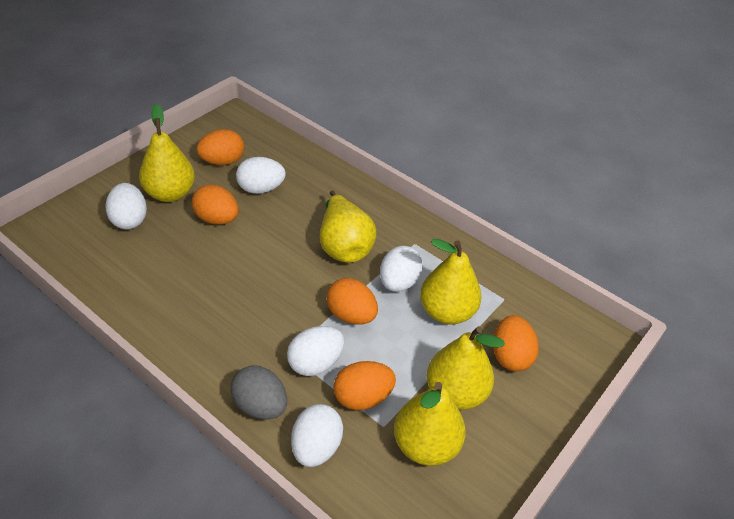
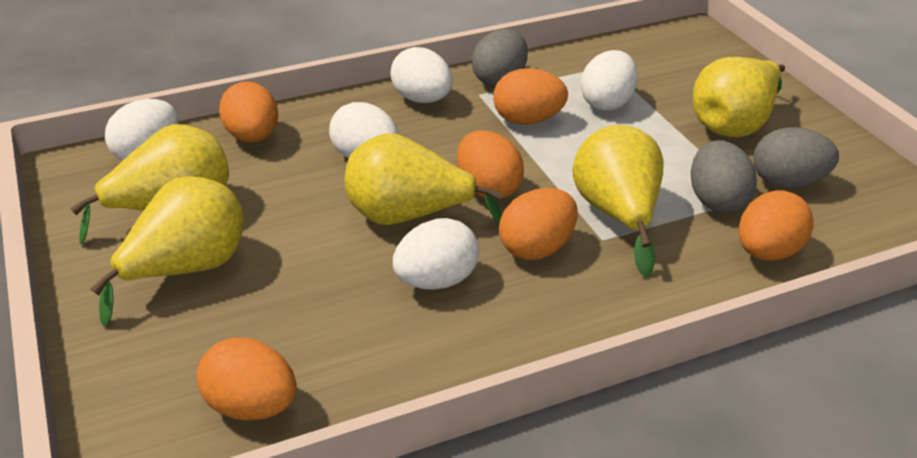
grey egg: [230,365,287,419] = 1 -> [472,29,528,87] [691,140,757,213] [754,127,839,188] = 3
orange egg: [192,184,239,225] [197,129,244,165] [327,278,378,325] [333,361,396,410] [493,315,539,371] = 5 -> [197,338,297,421] [219,81,278,142] [457,130,524,200] [493,68,568,125] [499,188,577,260] [739,190,814,261] = 6

